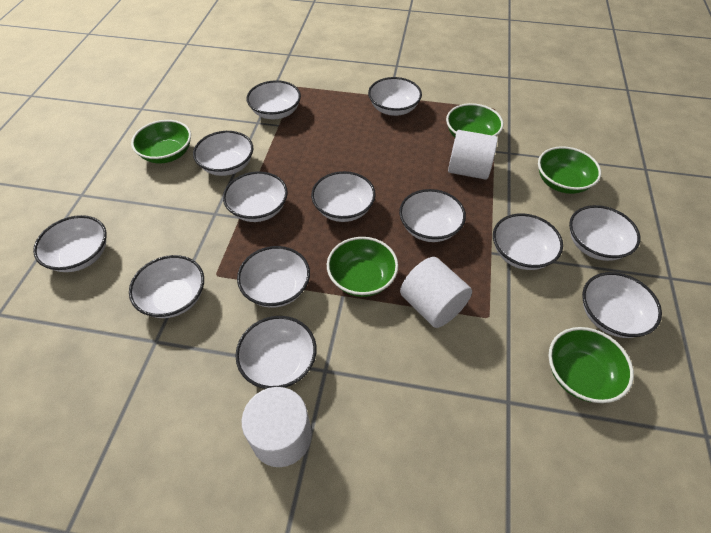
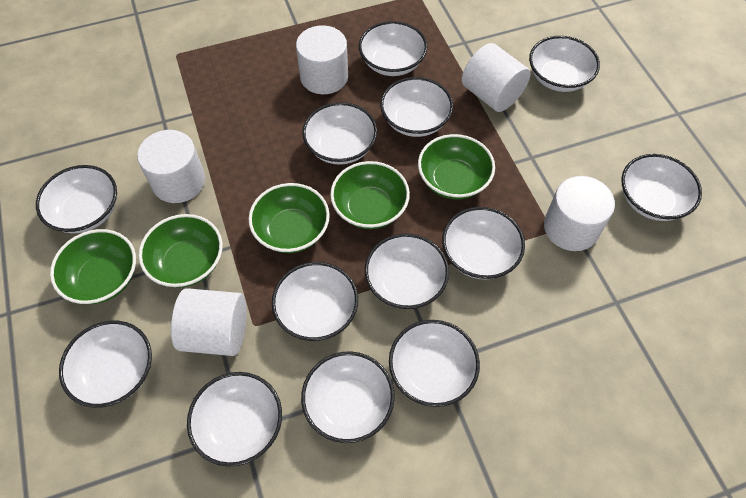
white cylinder: [242,387,312,467] [400,257,472,328] [448,130,498,180] = 3 -> [137,130,205,203] [171,288,247,356] [296,25,348,94] [462,43,531,112] [544,176,615,251] = 5

